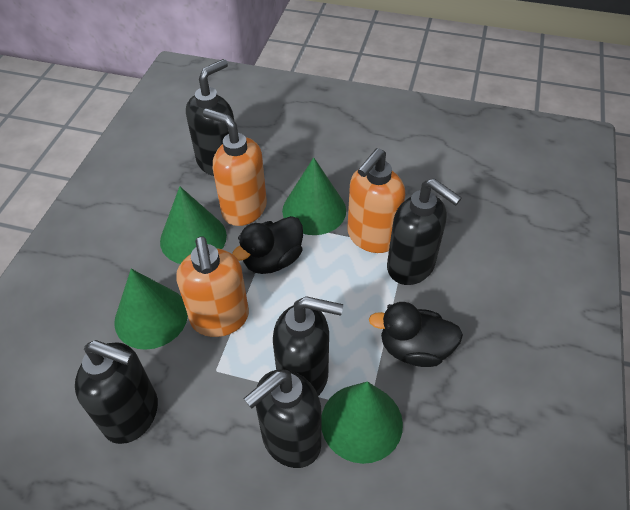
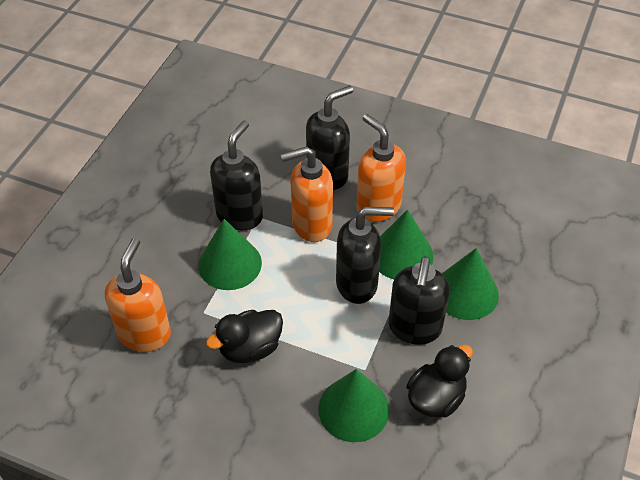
black soap dispenser: [75,340,158,444] [186,59,234,176] [243,369,321,468] [273,296,343,396] [387,178,462,285] = 5 -> [210,121,263,230] [306,85,353,190] [336,207,394,304] [389,256,450,345] = 4

